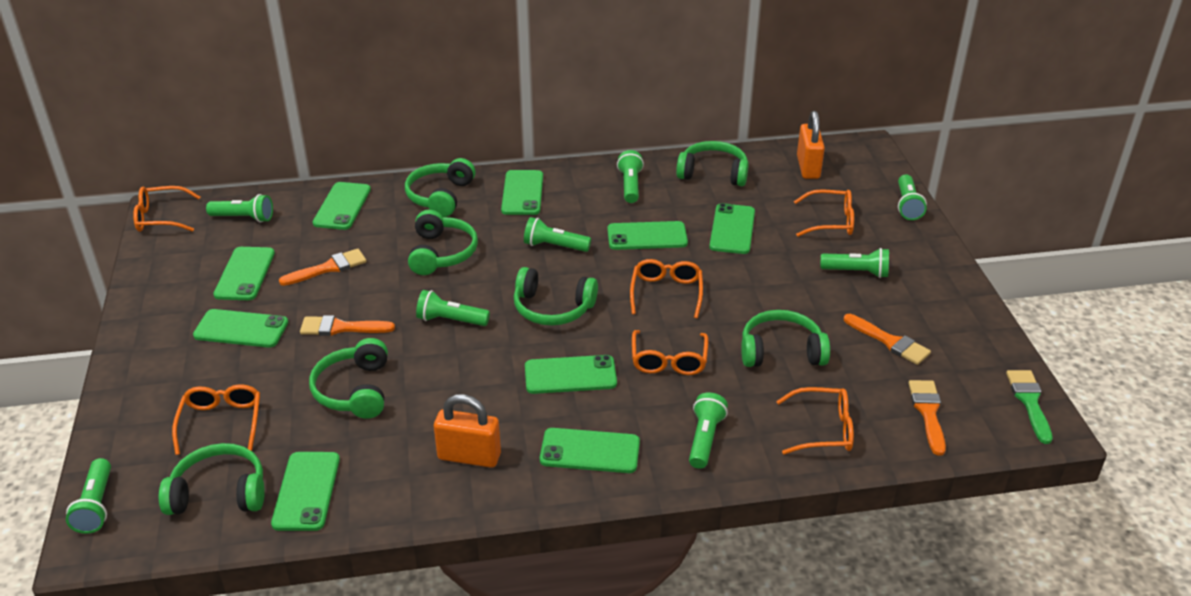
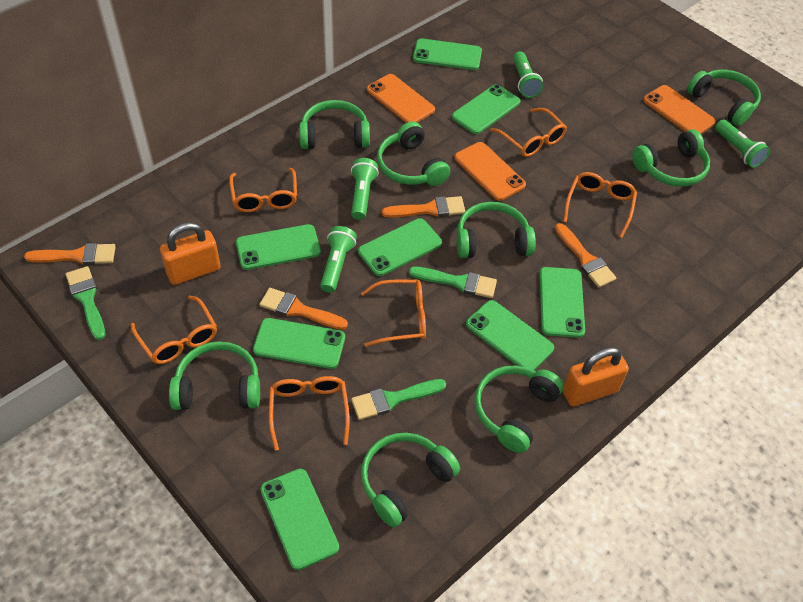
green brush: [1006,370,1053,444] = 1 -> [66,266,105,340] [351,379,446,420] [409,266,497,298] = 3
green flashlight: [66,458,111,534] [206,194,273,223] [416,290,490,326] [524,217,591,252] [617,150,644,203] [689,392,728,469] [820,248,889,278] [898,175,927,220] = 8 -> [320,226,357,293] [351,158,379,220] [513,51,543,98] [715,120,770,168] = 4
green headphones: [159,443,265,515] [309,338,388,419] [405,158,475,217] [408,210,478,275] [514,267,598,325] [676,141,749,186] [741,310,830,367] = 7 -> [169,341,260,410] [299,100,370,149] [361,433,460,527] [377,122,450,186] [457,202,536,258] [474,366,564,453] [632,129,710,187] [687,70,761,126] = 8
green phone: [193,309,288,348] [213,247,275,300] [271,452,340,531] [313,182,371,230] [501,170,543,215] [525,355,617,394] [540,428,640,473] [607,221,688,250] [709,203,755,254] = 9 -> [236,224,321,270] [253,318,345,369] [260,469,339,570] [358,218,442,276] [413,38,482,70] [452,84,521,134] [466,300,554,370] [540,267,585,338] = 8
orange phone: none = 0 -> [367,74,435,123] [454,142,526,201] [643,85,716,134] = 3

